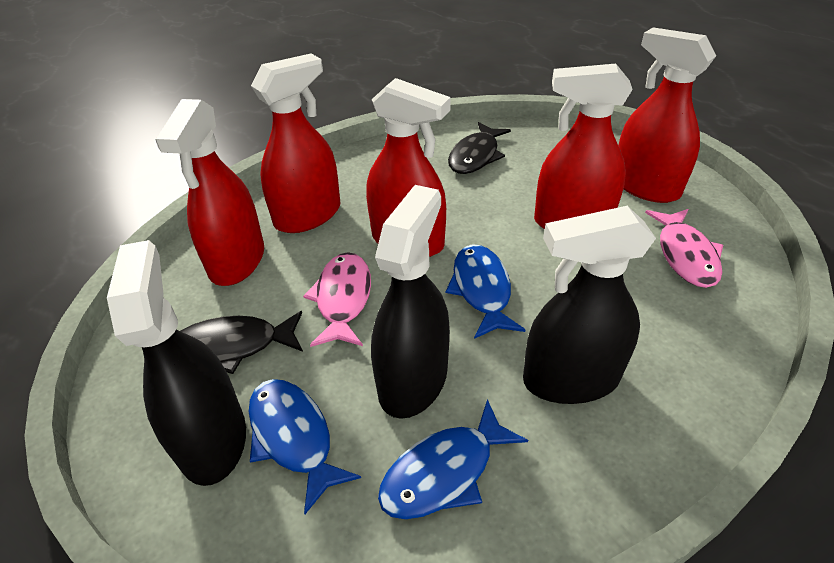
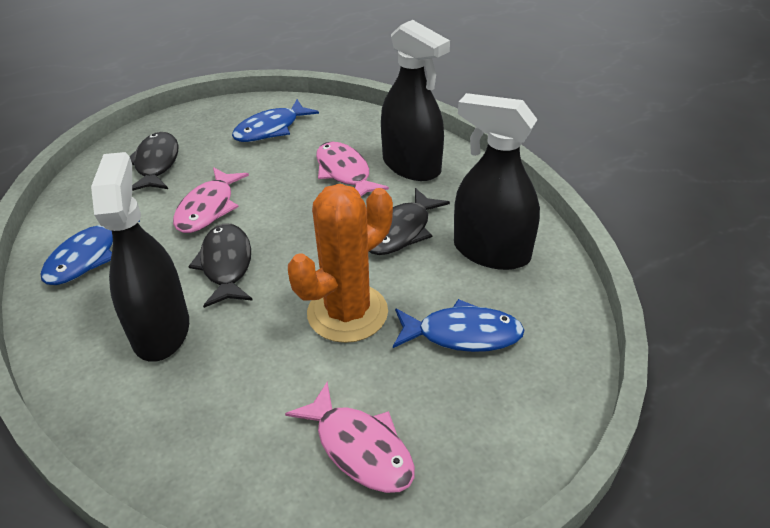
black fish: [180,311,303,374] [448,122,511,174] = 2 -> [130,132,179,191] [188,223,253,308] [369,188,450,255] = 3
orange cactus: none = 0 -> [288,184,393,343] = 1
pink fish: [303,252,371,347] [645,209,723,288] = 2 -> [173,167,249,233] [285,381,415,493] [316,142,389,196] = 3
red spray bottle: [155,99,264,286] [251,53,340,233] [366,78,451,257] [534,64,633,229] [618,27,716,203] = 5 -> none = 0

